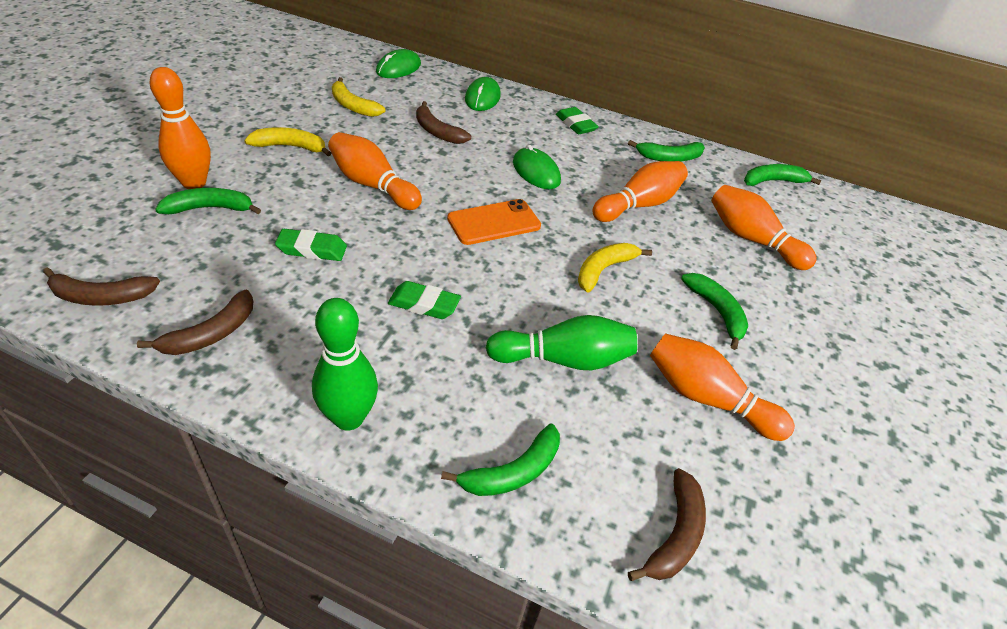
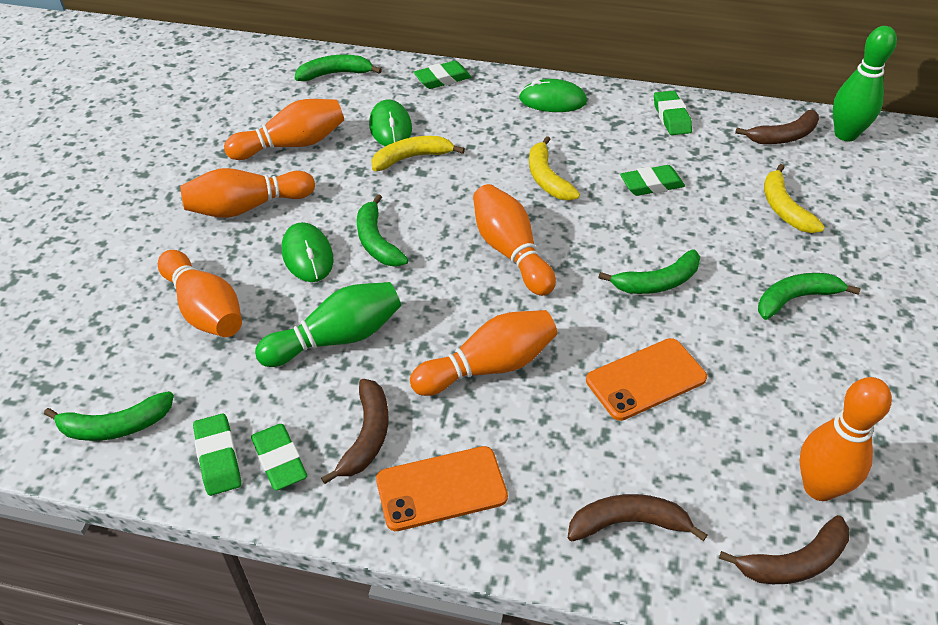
green eraser: [275,229,347,261] [388,281,461,319] [556,107,599,134] = 3 -> [193,414,241,496] [251,424,307,491] [414,61,471,89] [620,165,685,196] [654,91,692,135] = 5
orange bowling pin: [150,67,211,189] [328,132,422,210] [593,161,688,222] [650,333,795,441] [711,185,817,270] = 5 -> [158,250,242,337] [180,168,315,218] [224,99,344,160] [410,310,557,396] [473,184,556,296] [799,377,892,501] = 6
orange phone: [447,199,541,245] = 1 -> [376,446,508,531] [586,338,707,421] = 2

